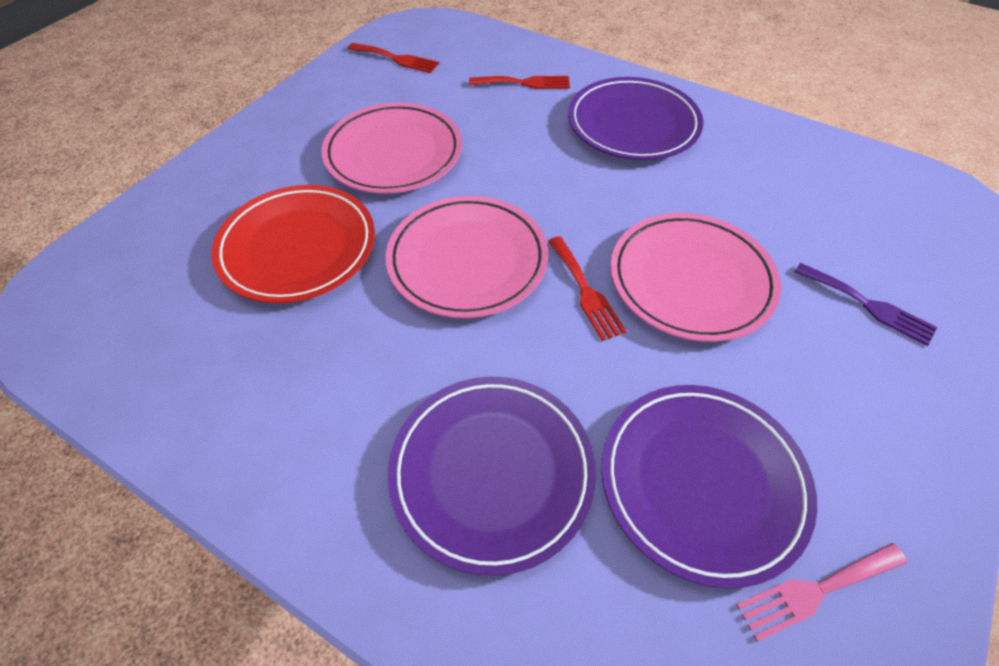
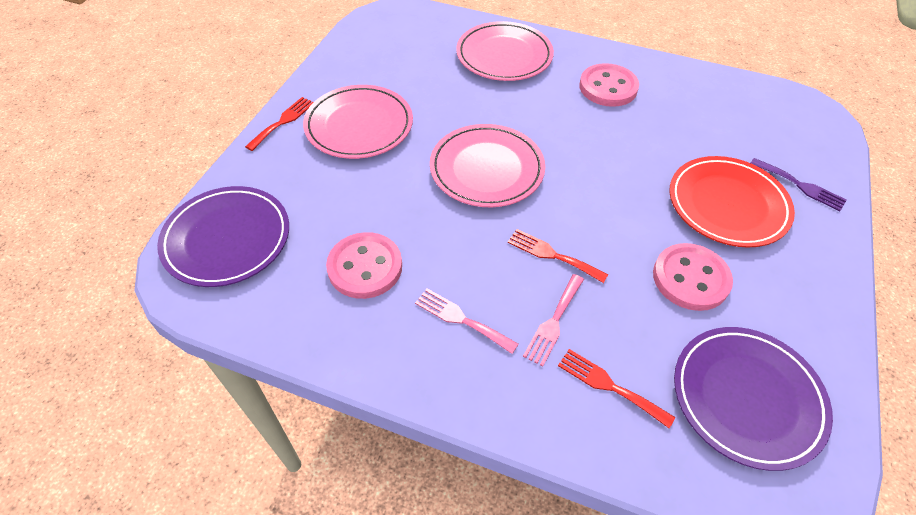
pink button: none = 0 -> [326,232,402,299] [579,63,639,107] [653,243,733,311] = 3
pink fork: [736,543,907,641] = 1 -> [415,288,519,354] [523,274,584,366] = 2
purple plate: [388,377,596,576] [568,77,704,160] [602,385,817,588] = 3 -> [157,186,289,287] [674,327,833,471] = 2

